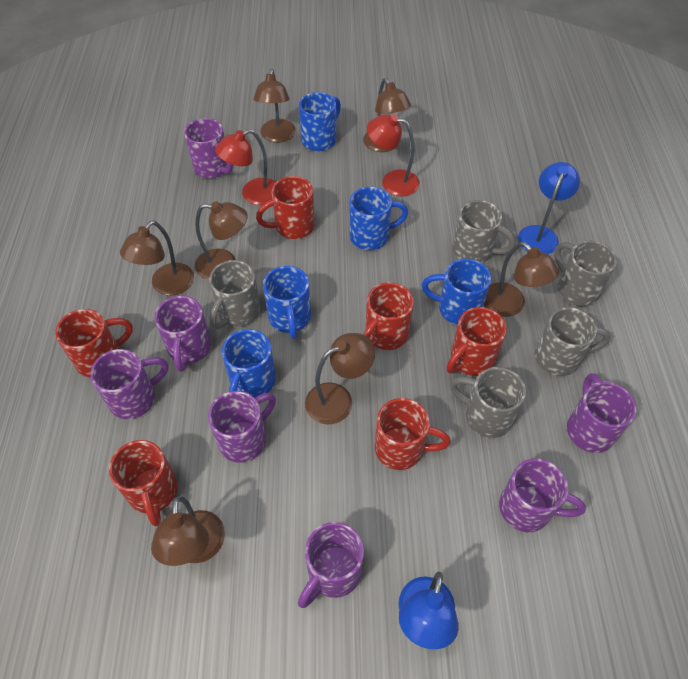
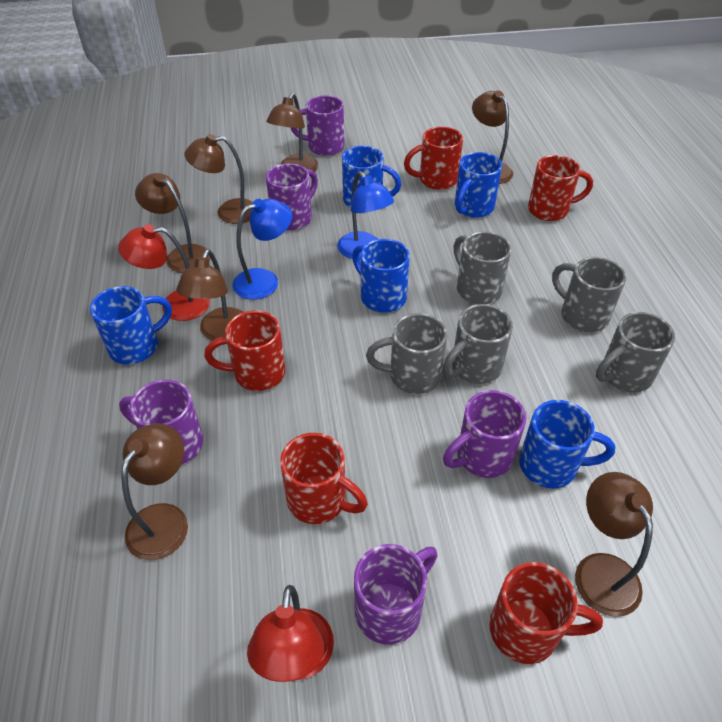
purple mug: [90,349,168,419] [155,296,211,372] [184,118,233,178] [208,391,276,463] [298,522,364,608] [499,458,586,532] [567,373,637,453] = 7 -> [119,380,203,464] [266,163,318,230] [291,95,344,156] [354,544,438,645] [443,390,526,478] = 5
red mug: [55,309,133,378] [109,440,178,527] [256,176,315,239] [363,282,414,350] [375,398,451,470] [446,307,507,376] = 6 -> [204,310,285,391] [280,433,368,524] [404,126,463,190] [489,562,603,664] [528,155,593,221] = 5

